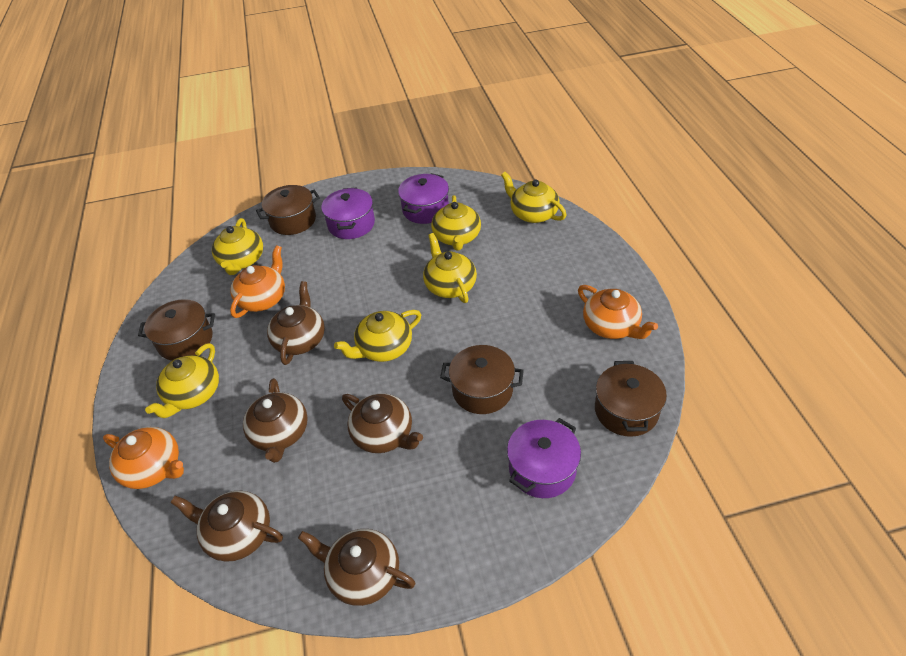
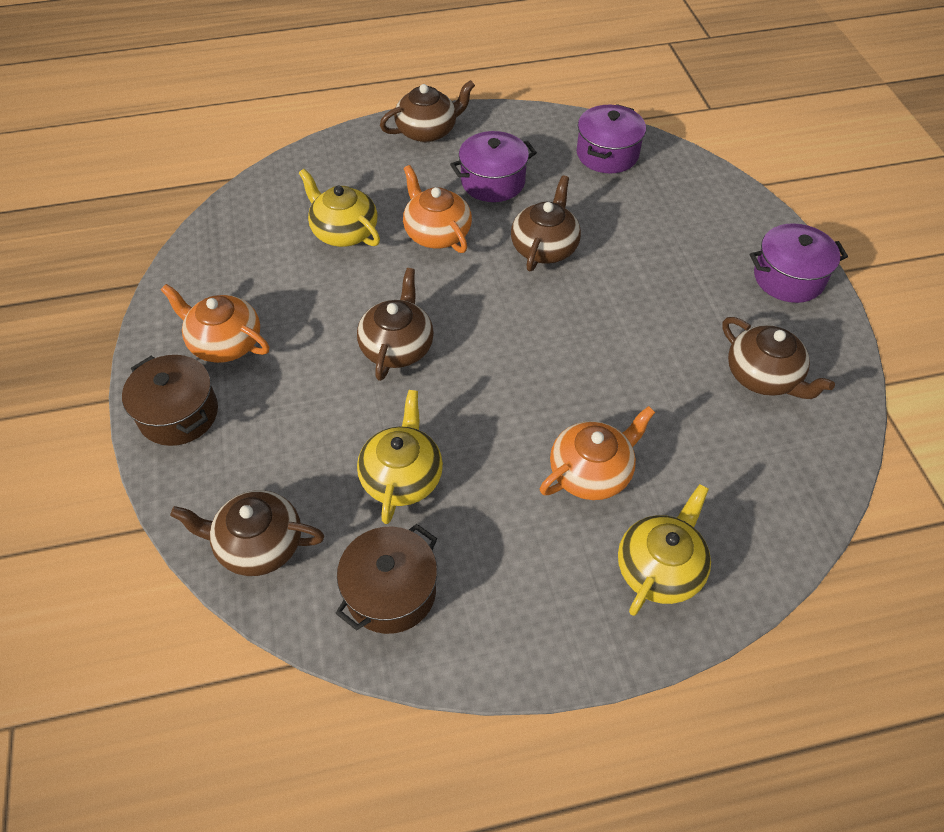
brown pot: [138,299,215,361] [256,185,320,235] [440,345,524,414] [595,361,667,437] = 4 -> [122,355,218,446] [335,524,437,634] = 2
yellow teapot: [145,343,219,418] [212,218,263,275] [334,310,421,362] [423,233,477,303] [431,195,481,251] [501,172,566,223] = 6 -> [299,169,380,247] [357,390,443,524] [618,484,711,616] = 3

